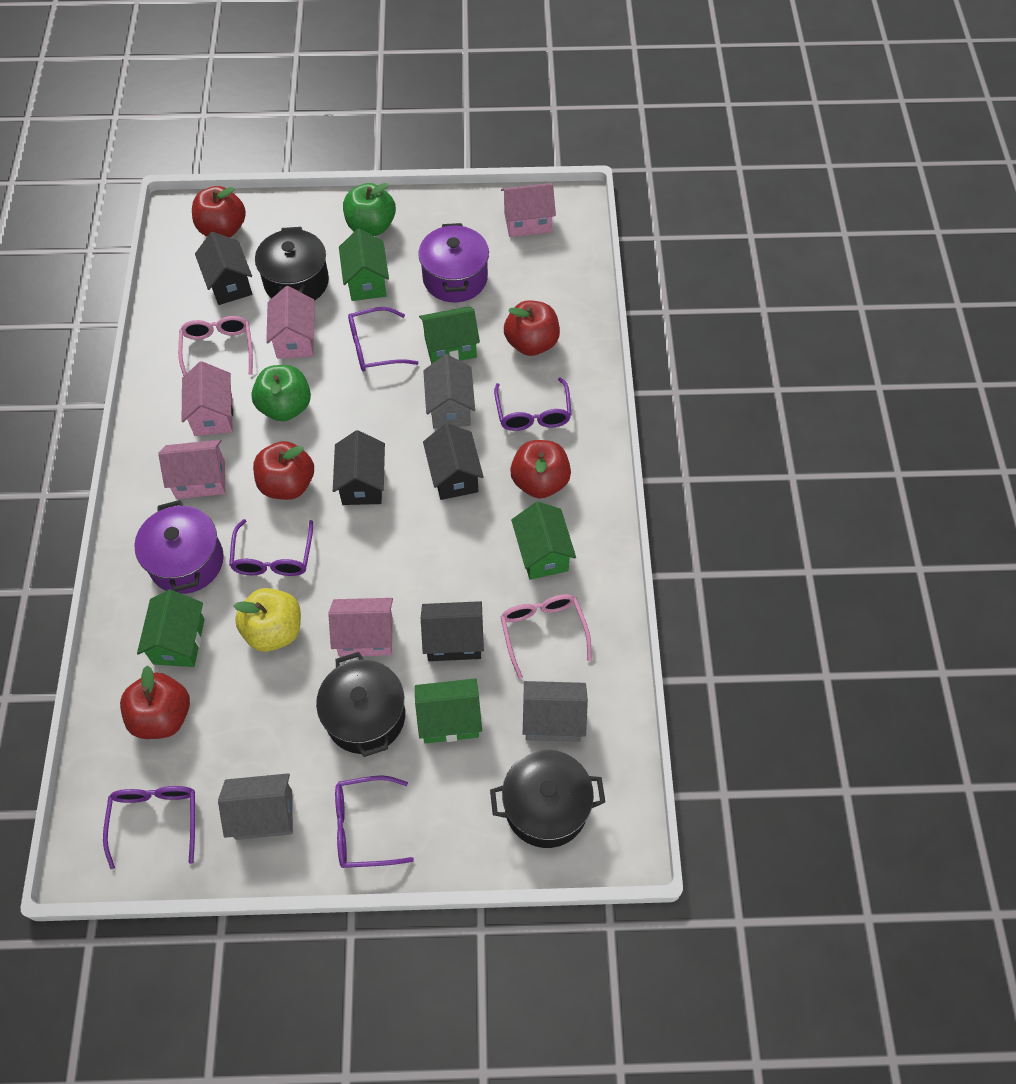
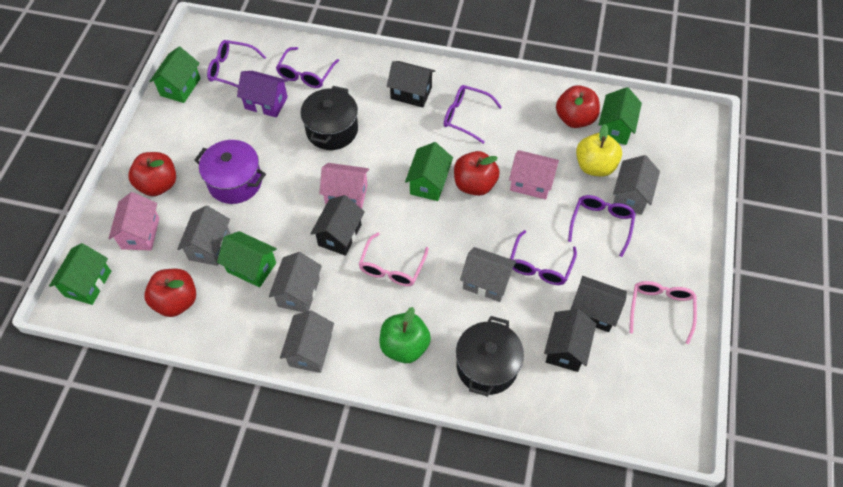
black pot: [255,227,329,301] [316,652,405,757] [490,750,605,848] = 3 -> [301,86,358,150] [456,316,524,397] = 2
green apple: [251,365,311,422] [343,183,396,236] = 2 -> [380,307,431,363] = 1
grey house: [218,773,293,840] [423,354,475,428] [523,681,588,742] = 3 -> [177,205,230,266] [269,252,322,312] [280,310,334,373] [460,247,516,302] [613,155,660,215] = 5
pink house: [158,440,225,499] [182,361,233,436] [266,286,314,359] [328,598,393,657] [501,183,556,237] = 5 -> [108,192,160,251] [319,163,369,209] [509,150,559,200] = 3
purple house: none = 0 -> [237,71,288,118] = 1
purple pot: [134,500,224,594] [418,223,489,302] = 2 -> [194,140,266,204] = 1
red apple: [120,665,190,739] [192,186,246,238] [253,441,314,500] [504,300,560,356] [510,440,571,498] = 5 -> [128,152,176,196] [144,269,196,317] [454,151,500,196] [556,85,600,128] = 4

